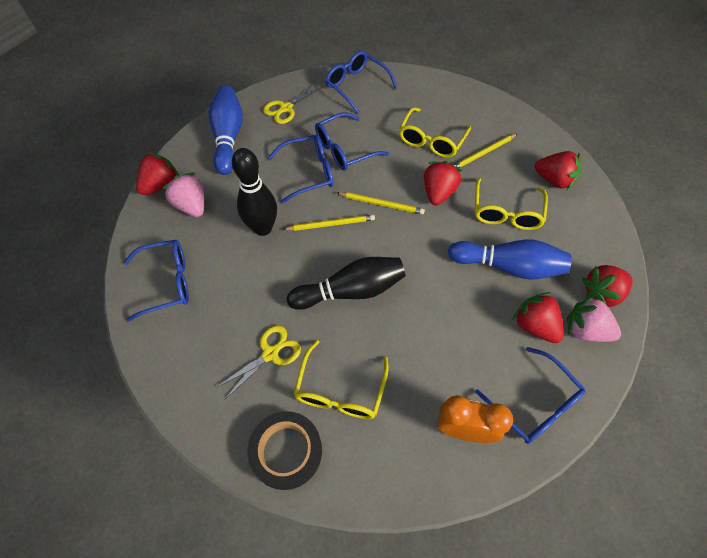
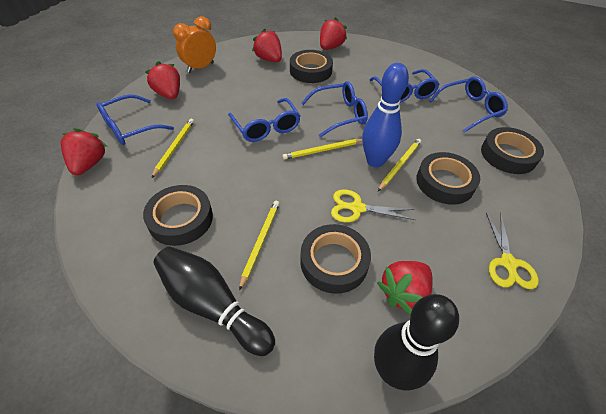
black tape: [248,411,322,490] = 1 -> [143,185,213,246] [290,50,333,83] [300,224,371,294] [416,152,480,205] [481,127,544,174] = 5
blue bowling pin: [208,86,243,175] [448,239,572,280] = 2 -> [362,63,409,168] = 1
pink strawberry: [162,173,204,217] [567,295,621,342] = 2 -> none = 0
yellow glasses: [294,340,388,419] [399,107,471,158] [475,178,548,230] = 3 -> none = 0
yellow pencil: [283,215,375,231] [337,192,425,214] [453,134,517,168] = 3 -> [152,119,194,178] [239,201,280,290] [282,139,362,160] [378,139,421,191] = 4

